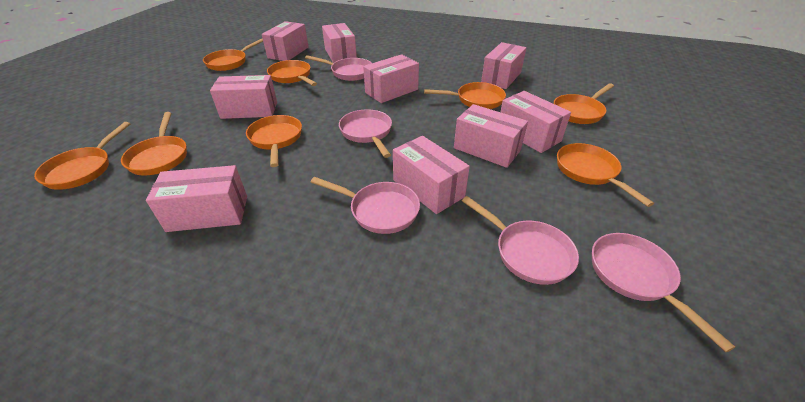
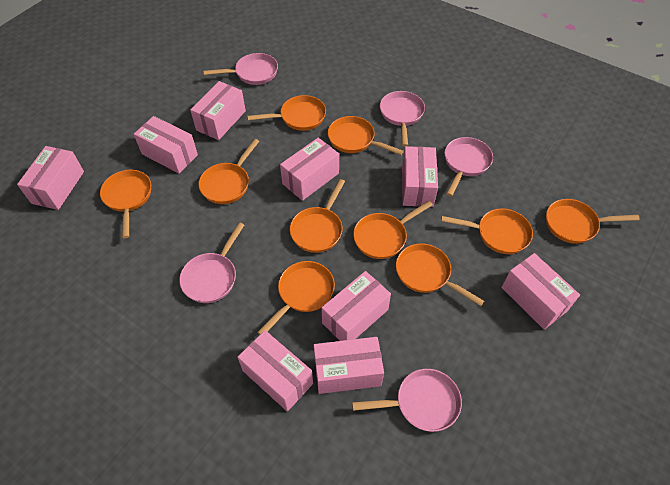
orange pan: [34,122,130,190] [121,112,187,175] [203,39,263,71] [246,115,302,167] [267,60,317,86] [424,82,506,109] [554,83,614,124] [557,143,654,207] = 8 -> [100,170,151,238] [199,139,259,204] [247,95,326,131] [257,261,335,335] [290,179,345,253] [328,116,404,155] [353,201,433,259] [396,243,484,306] [441,208,533,254] [546,199,640,244] = 10

